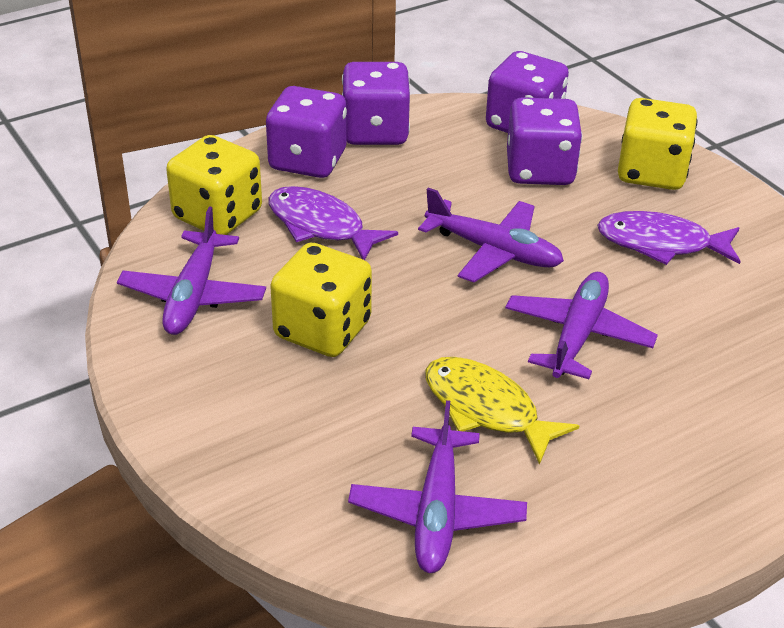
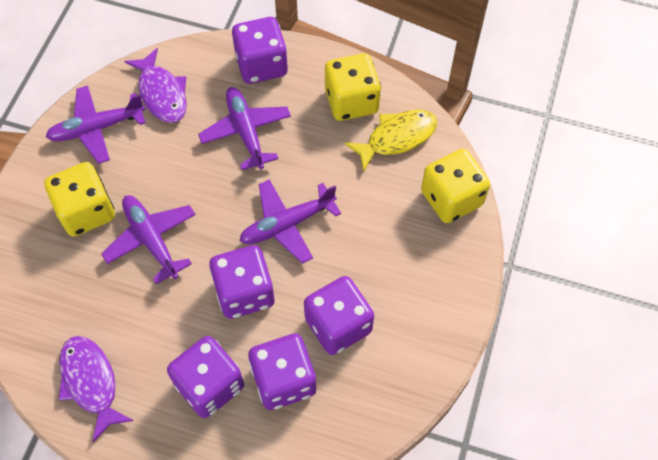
purple dice: [266,86,347,178] [342,62,410,145] [486,51,569,133] [507,97,582,185] = 4 -> [167,336,244,418] [209,245,274,319] [232,17,288,84] [248,334,316,410] [304,276,374,355] = 5

